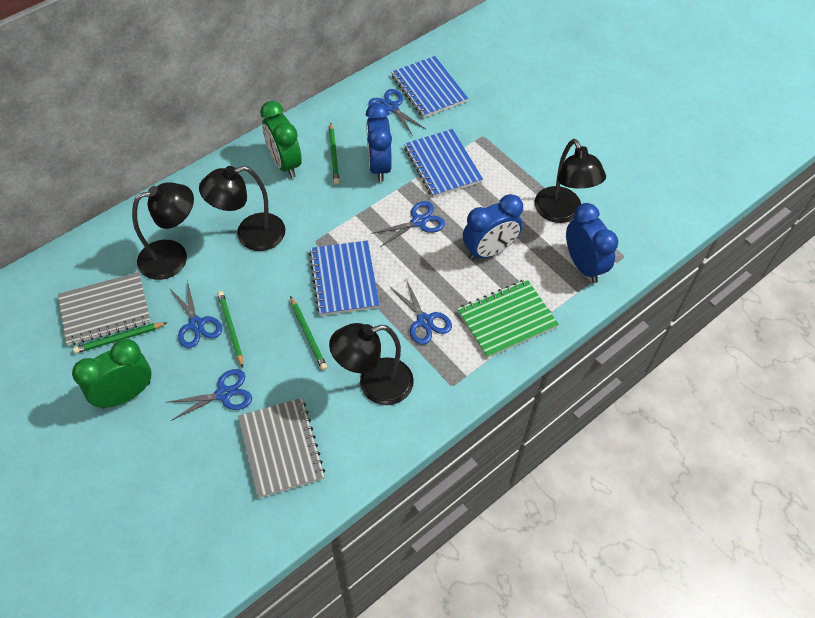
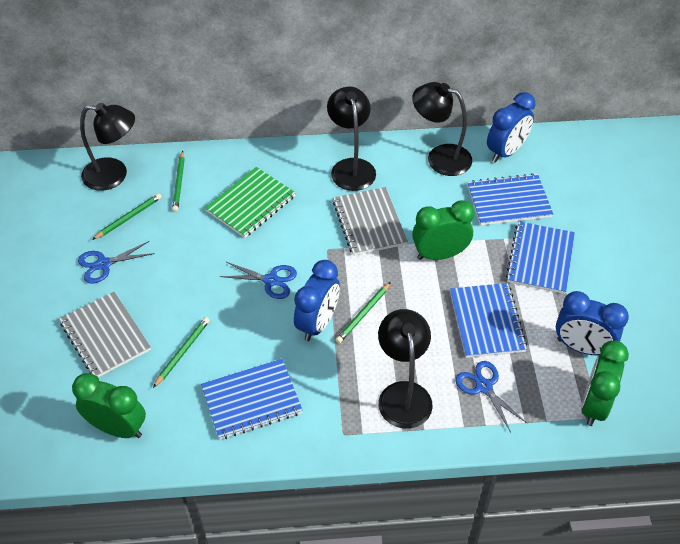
blue notebook: [309,240,380,316] [391,56,468,118] [404,129,483,198] = 3 -> [201,359,303,440] [450,283,527,358] [467,173,553,226] [506,222,575,294] = 4
blue scissors: [168,369,252,421] [170,280,222,348] [368,89,426,136] [371,201,445,247] [389,279,452,345] = 5 -> [78,241,155,284] [220,262,297,299] [456,361,527,432] = 3
green clock: [72,339,151,408] [260,101,302,178] = 2 -> [72,373,146,438] [412,200,475,260] [581,340,629,426] = 3

